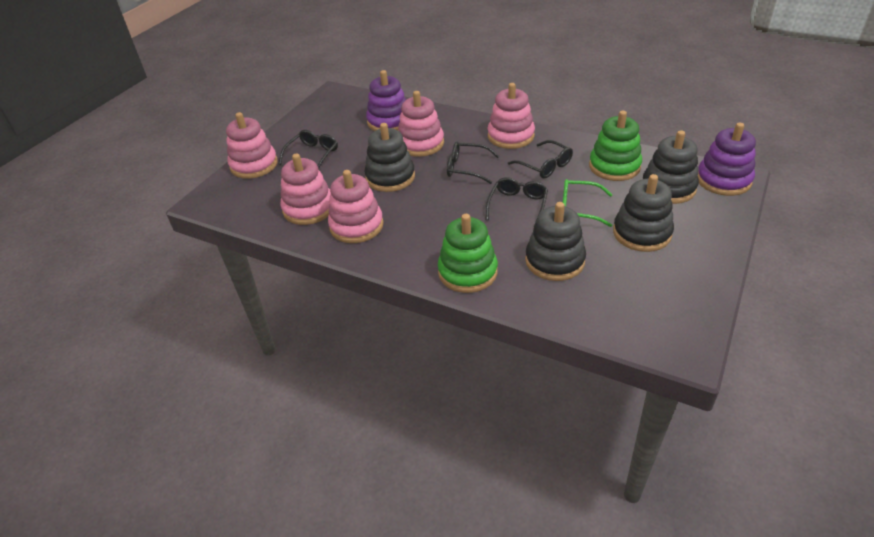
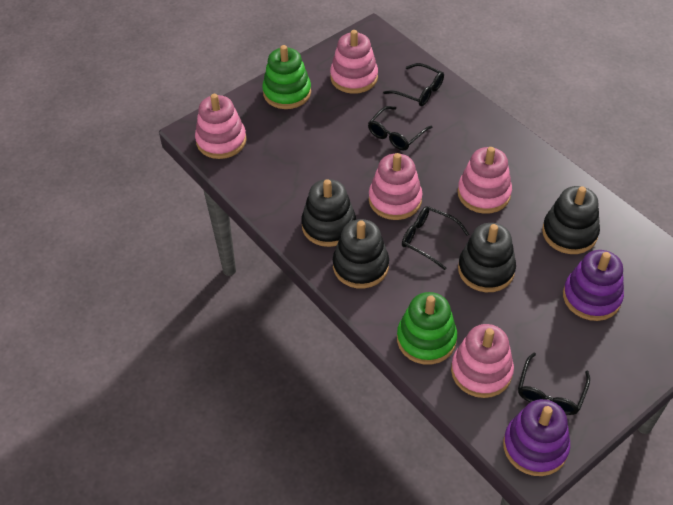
green glasses: [563,179,613,227] = 1 -> none = 0

